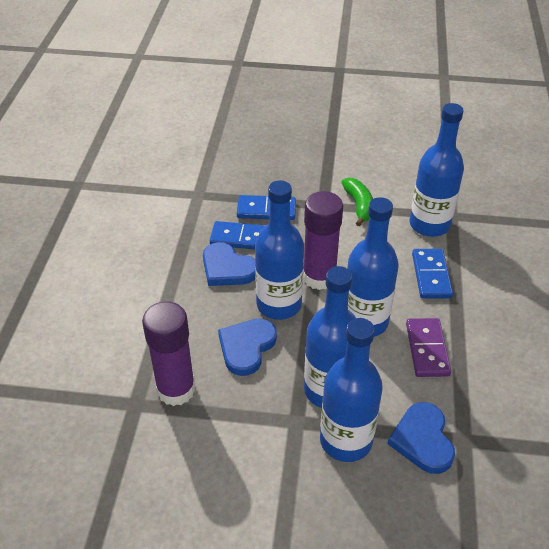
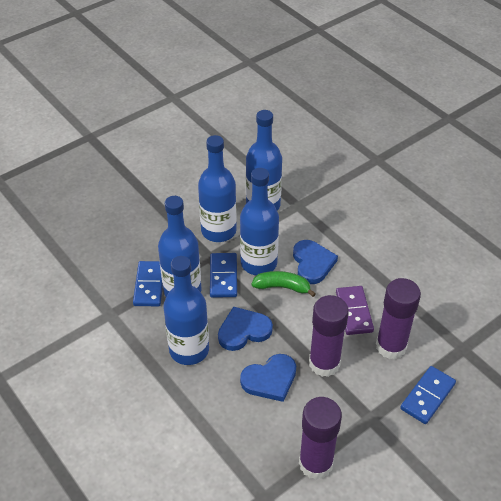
purple glue stick: [142,301,196,406] [303,191,343,290] = 2 -> [299,397,342,480] [309,295,349,377] [376,278,421,359] = 3

